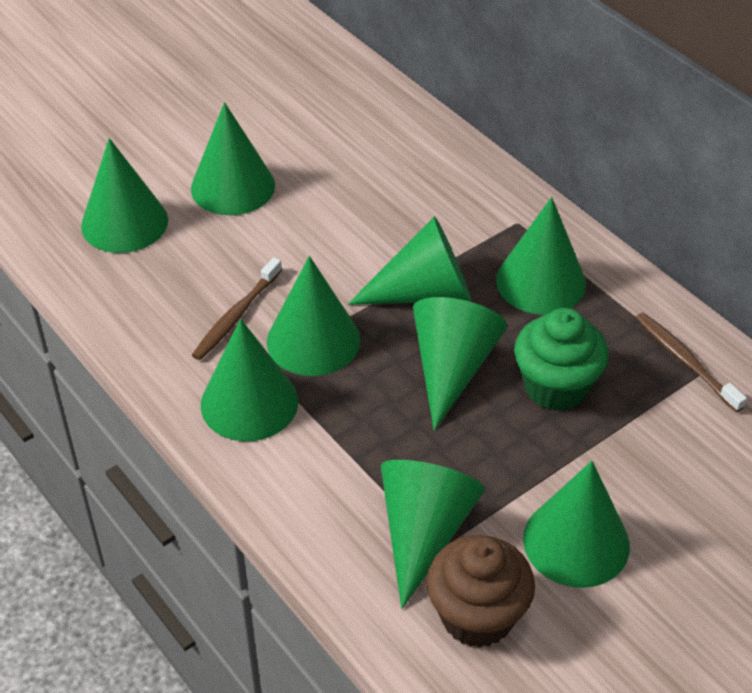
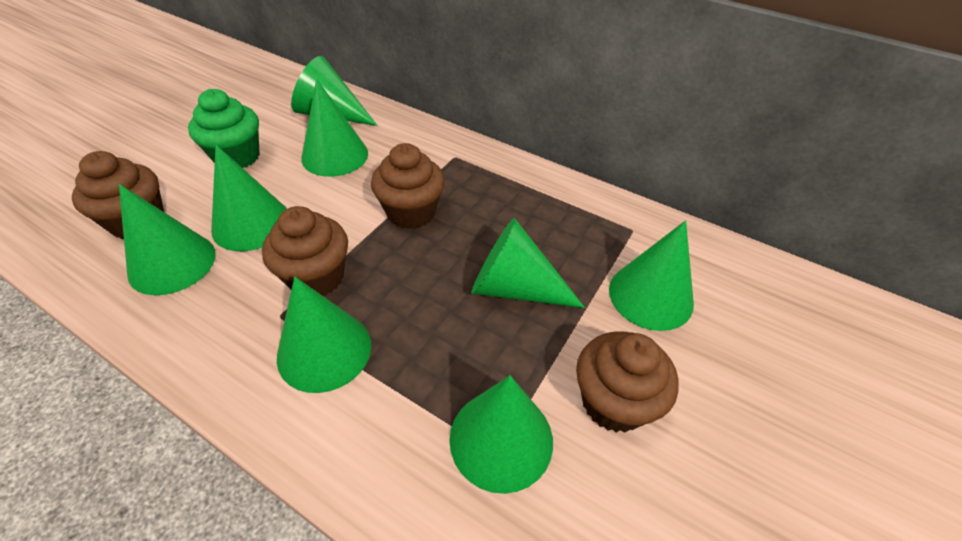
brown cupcake: [427,535,535,648] = 1 -> [72,151,164,239] [262,206,348,296] [371,143,445,229] [576,331,679,433] = 4
brown toothbrush: [192,257,282,360] [636,313,747,412] = 2 -> none = 0
green cone: [81,138,168,253] [191,102,275,215] [201,319,298,441] [267,256,360,376] [348,216,471,305] [381,460,485,609] [413,297,507,431] [496,197,586,315] [523,461,630,588] = 9 -> [119,184,215,295] [211,145,287,251] [277,277,371,393] [291,56,378,126] [301,79,368,177] [449,375,553,494] [471,218,585,308] [609,220,694,331] = 8

